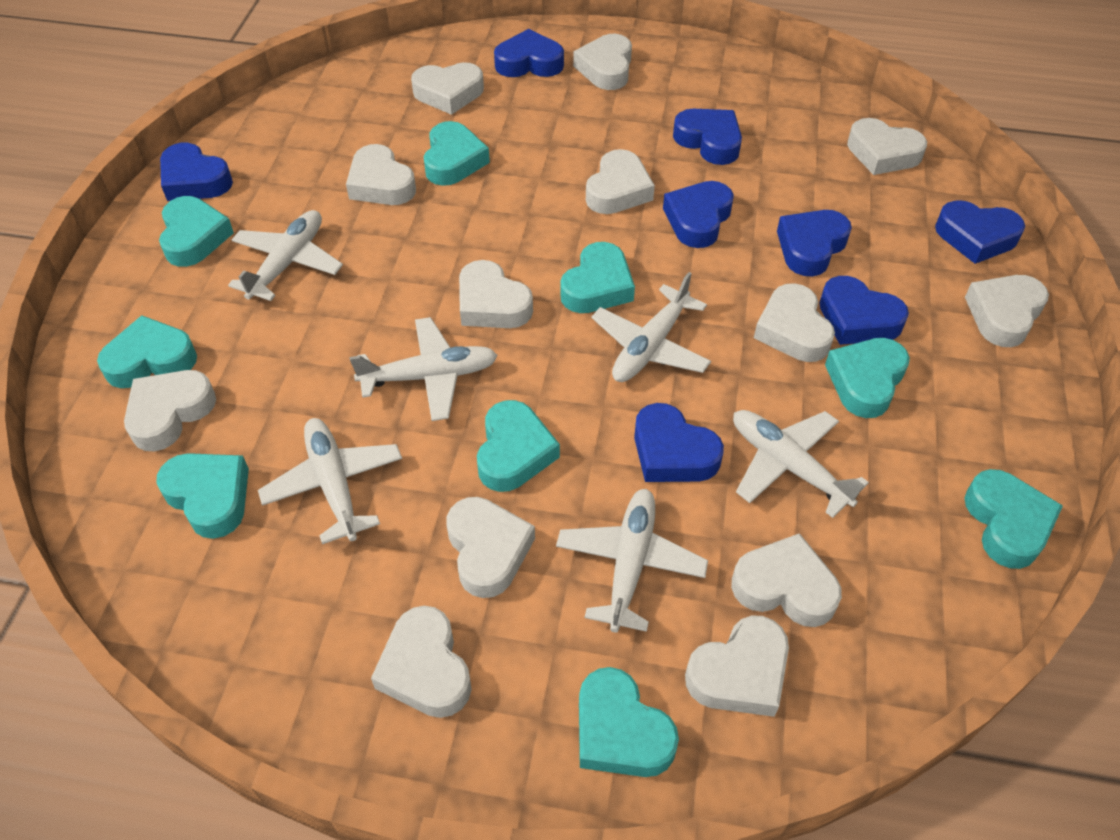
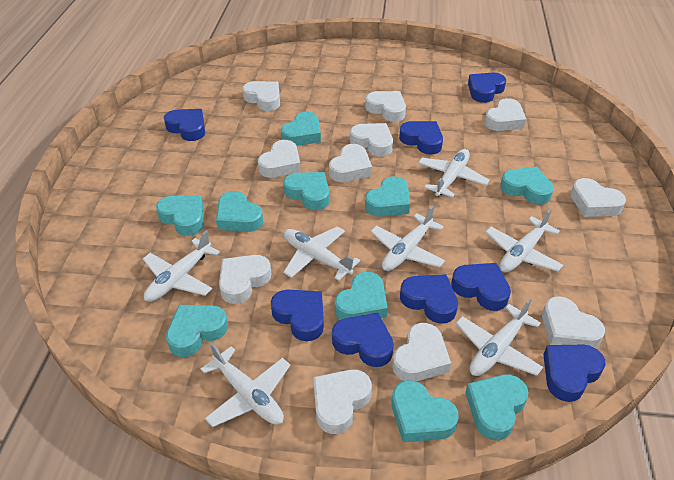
turquoise heart: [97,315,197,388] [156,453,249,539] [159,196,234,267] [424,121,490,186] [477,400,560,492] [560,242,635,313] [579,667,679,777] [825,338,910,418] [965,469,1063,569] = 9 -> [156,195,204,236] [166,305,228,357] [216,191,263,232] [281,112,321,146] [283,172,329,210] [335,272,388,320] [365,176,410,217] [392,380,459,442] [465,374,529,440] [500,166,554,205] = 10
white heart: [124,370,216,451] [346,144,416,205] [371,606,472,718] [411,62,484,115] [447,497,535,598] [459,260,533,328] [573,34,632,90] [586,149,655,214] [685,615,789,717] [731,533,842,627] [754,283,835,362] [847,118,927,175] [965,275,1049,347] = 13 -> [219,255,271,304] [242,81,280,111] [258,140,301,178] [313,369,372,434] [329,144,372,182] [350,123,393,157] [365,91,406,122] [392,323,451,382] [485,98,526,131] [542,296,605,348] [570,178,626,217] = 11
white plane: [228,210,343,301] [258,418,402,544] [349,317,498,421] [556,489,708,633] [591,272,711,382] [733,410,869,518] = 6 -> [143,230,220,302] [201,343,291,427] [283,226,360,281] [370,206,445,271] [418,149,489,198] [456,298,543,376] [485,209,563,273] = 7

